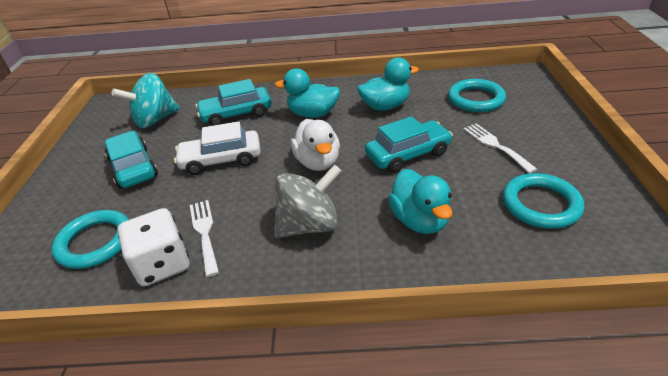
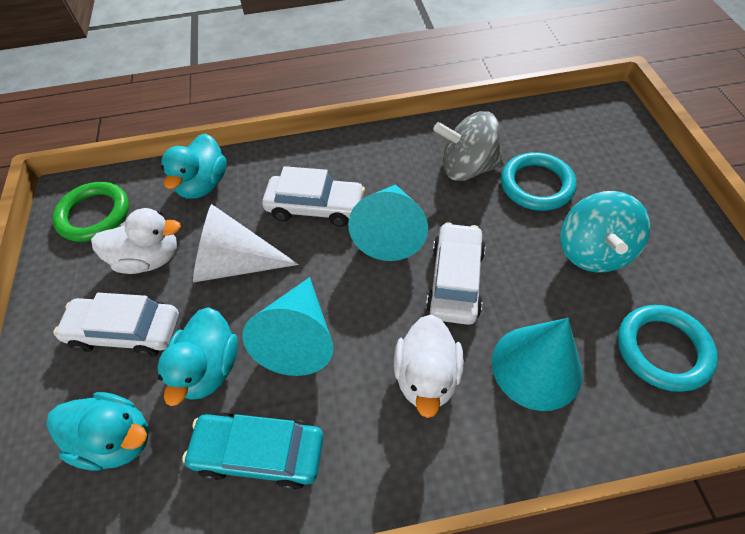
green ring: none = 0 -> [52,182,129,242] = 1
turquoise car: [105,131,158,189] [195,79,272,126] [365,116,453,173] = 3 -> [182,412,324,490] = 1
turquoise cone: none = 0 -> [242,277,333,376] [348,184,428,261] [492,318,582,411] = 3
turquoise ring: [52,210,129,269] [448,79,506,112] [503,173,584,229] = 3 -> [501,152,576,211] [618,305,718,392] = 2
white car: [174,121,261,175] = 1 -> [53,293,179,357] [262,166,365,227] [426,222,485,325] = 3
white cone: none = 0 -> [193,204,299,282] = 1
white dice: [118,208,189,286] = 1 -> none = 0
white duck: [291,119,340,171] = 1 -> [91,208,181,274] [394,315,464,418] = 2
white fork: [190,200,219,277] [463,123,538,173] = 2 -> none = 0

